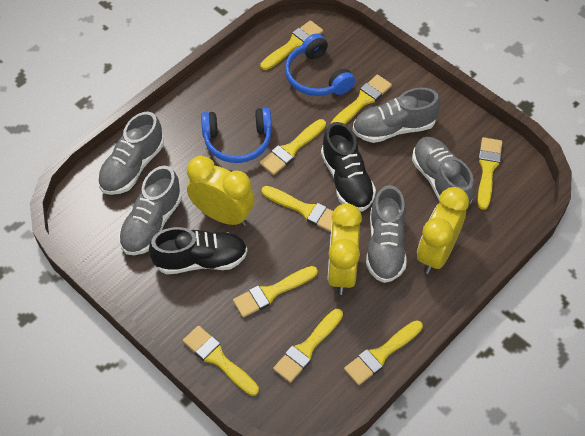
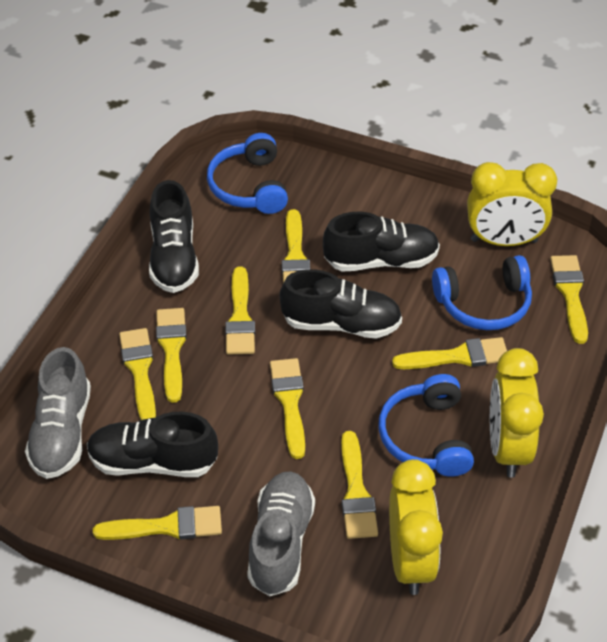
black shoe: [149,227,247,274] [321,122,376,212] = 2 -> [87,412,218,477] [149,180,199,293] [279,269,402,339] [323,212,440,271] = 4
blue headphones: [201,108,272,163] [285,33,355,96] = 2 -> [207,133,288,214] [378,374,474,477] [432,255,532,330] = 3
grey shoe: [98,112,164,195] [119,166,182,255] [353,88,440,143] [366,185,407,283] [412,137,474,206] = 5 -> [25,347,91,479] [247,471,315,596] = 2

